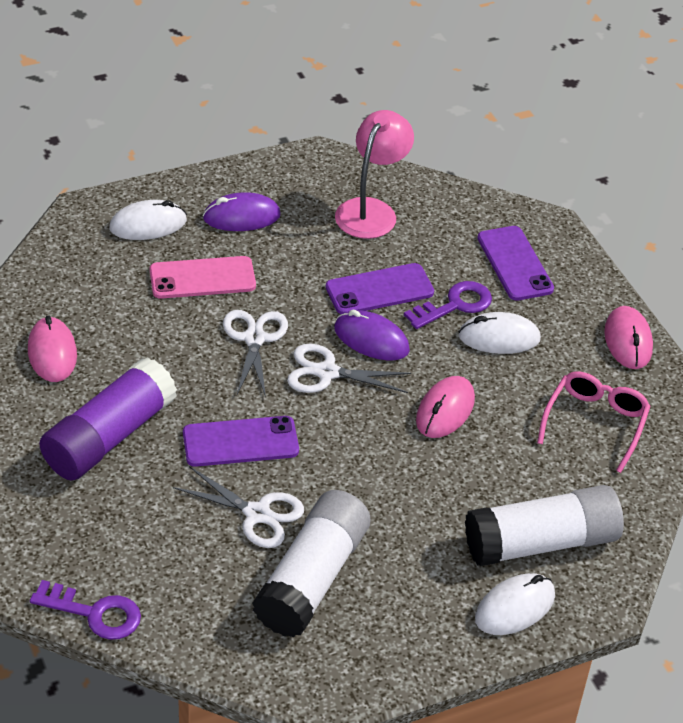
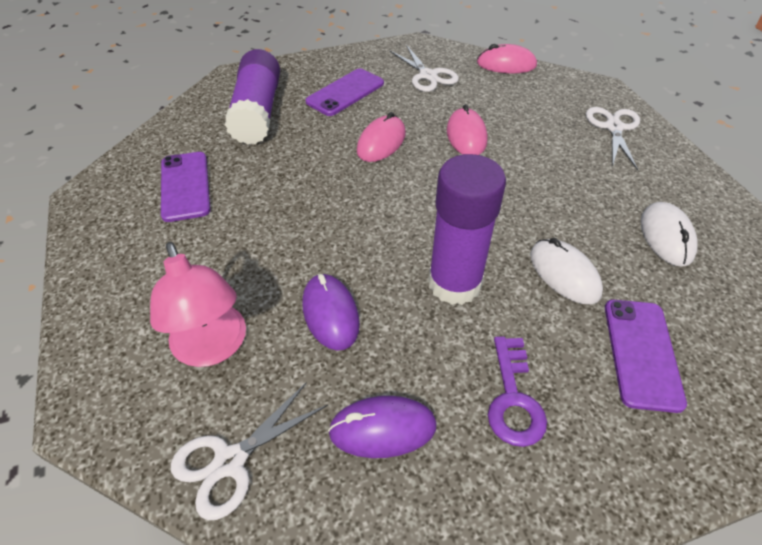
pink glasses: [537,372,651,473] = 1 -> none = 0
pink phone: [150,256,256,299] = 1 -> none = 0
purple glue stick: [39,357,177,481] = 1 -> [224,49,280,145] [428,154,506,305] = 2
purple key: [30,580,141,640] [404,281,492,329] = 2 -> [488,336,547,447] = 1
white glue stick: [252,490,371,637] [465,485,624,566] = 2 -> none = 0
white mouse: [109,200,187,240] [458,312,541,354] [475,573,555,635] = 3 -> [530,238,603,304] [641,202,698,267] = 2

